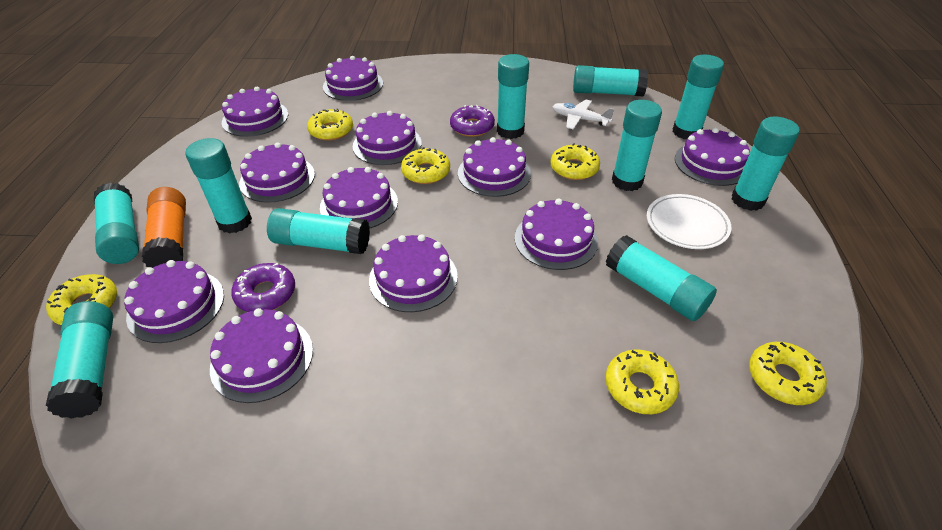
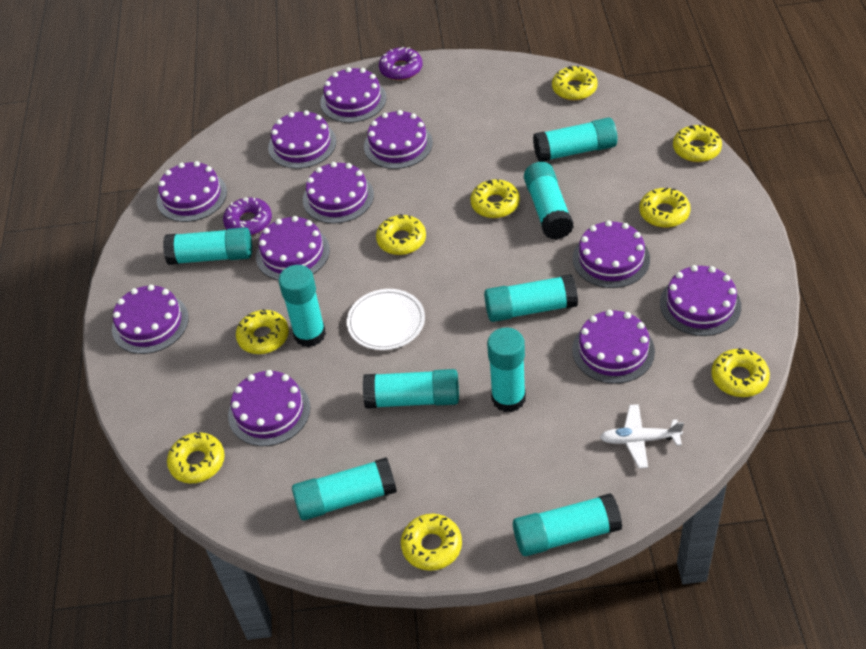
orange glue stick: [142,187,186,268] = 1 -> none = 0
turquoise glue stick: [46,301,113,419] [94,182,139,264] [185,138,252,234] [267,208,370,254] [497,54,529,139] [573,65,648,96] [606,235,717,321] [612,100,662,191] [673,55,724,139] [731,117,800,211] = 10 -> [163,227,252,265] [278,265,326,347] [292,457,397,520] [363,369,459,409] [484,274,578,322] [487,327,526,412] [513,493,622,556] [524,162,574,240] [533,117,618,162] = 9
yellow donut: [46,274,117,325] [307,108,353,141] [401,147,450,184] [550,143,600,180] [605,349,679,414] [749,342,827,405] = 6 -> [167,432,225,483] [236,309,289,354] [376,214,426,255] [401,514,462,571] [471,179,520,218] [552,66,598,101] [639,188,691,228] [673,125,722,162] [711,348,770,397] = 9

